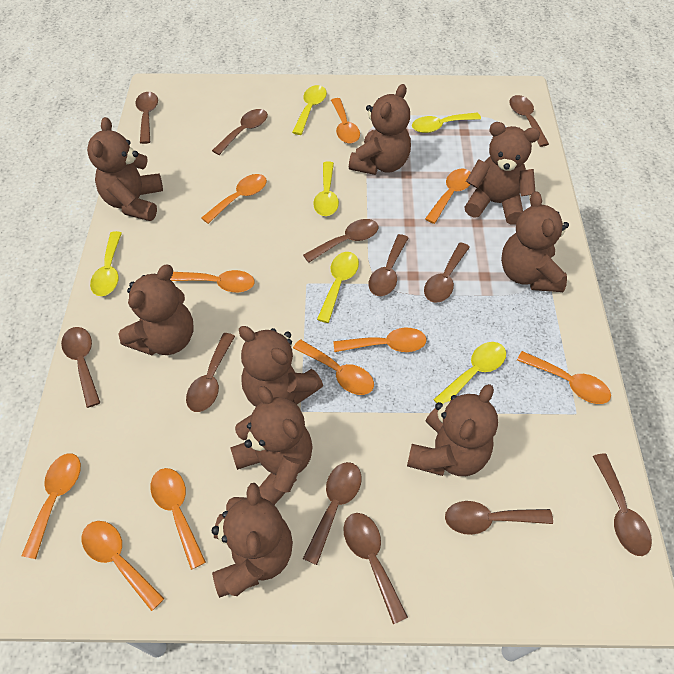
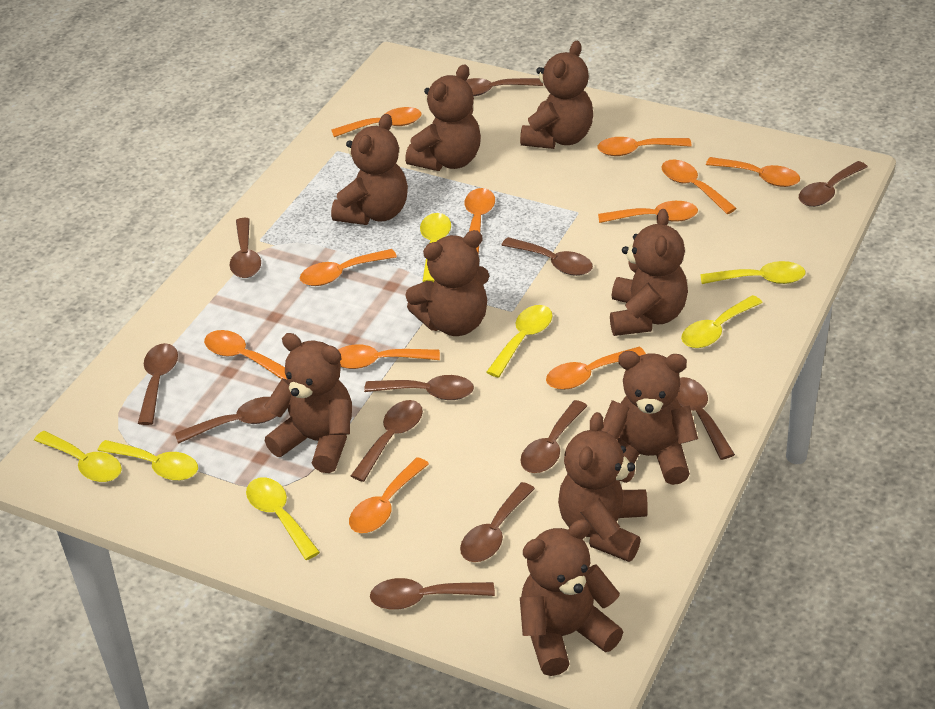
orange spoon: [22,453,81,559] [82,521,164,611] [150,468,206,570] [170,270,255,292] [201,174,267,224] [293,339,374,395] [331,98,360,143] [334,328,427,352] [425,169,471,224] [517,351,611,404] = 10 -> [204,330,287,380] [300,249,397,286] [331,107,421,137] [338,345,440,369] [349,457,429,533] [465,188,495,255] [546,346,646,390] [598,137,692,156] [598,201,698,223] [661,160,737,214] [706,157,800,187] = 11
yellow spoon: [90,231,122,296] [292,85,327,135] [313,162,339,216] [317,252,359,323] [412,112,481,133] [433,342,506,404] = 6 -> [34,431,122,482] [97,440,198,481] [246,477,320,560] [420,213,451,282] [487,305,552,378] [681,295,763,348] [700,261,806,284] = 7

